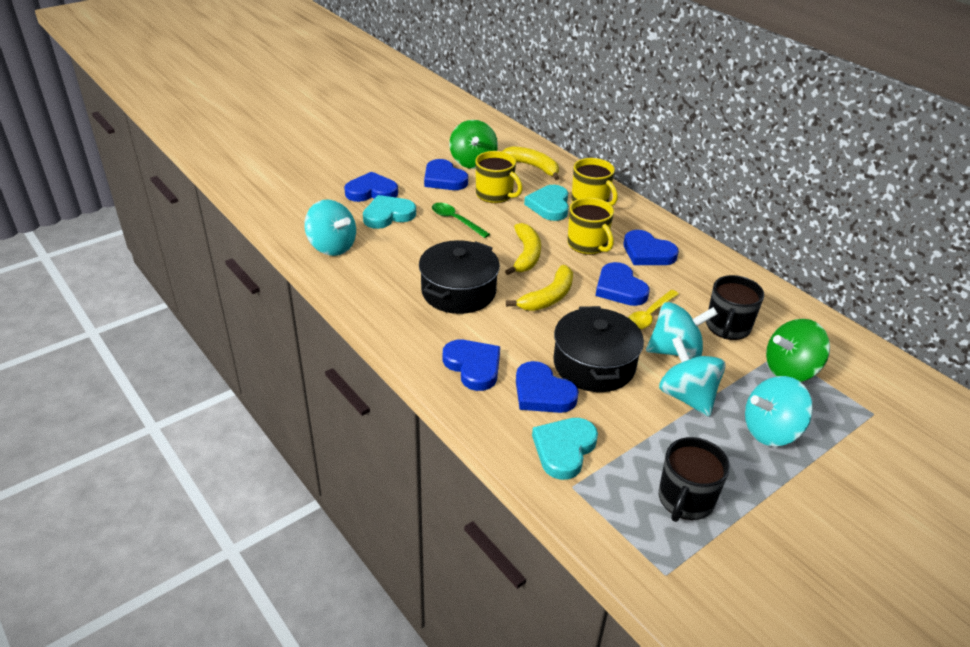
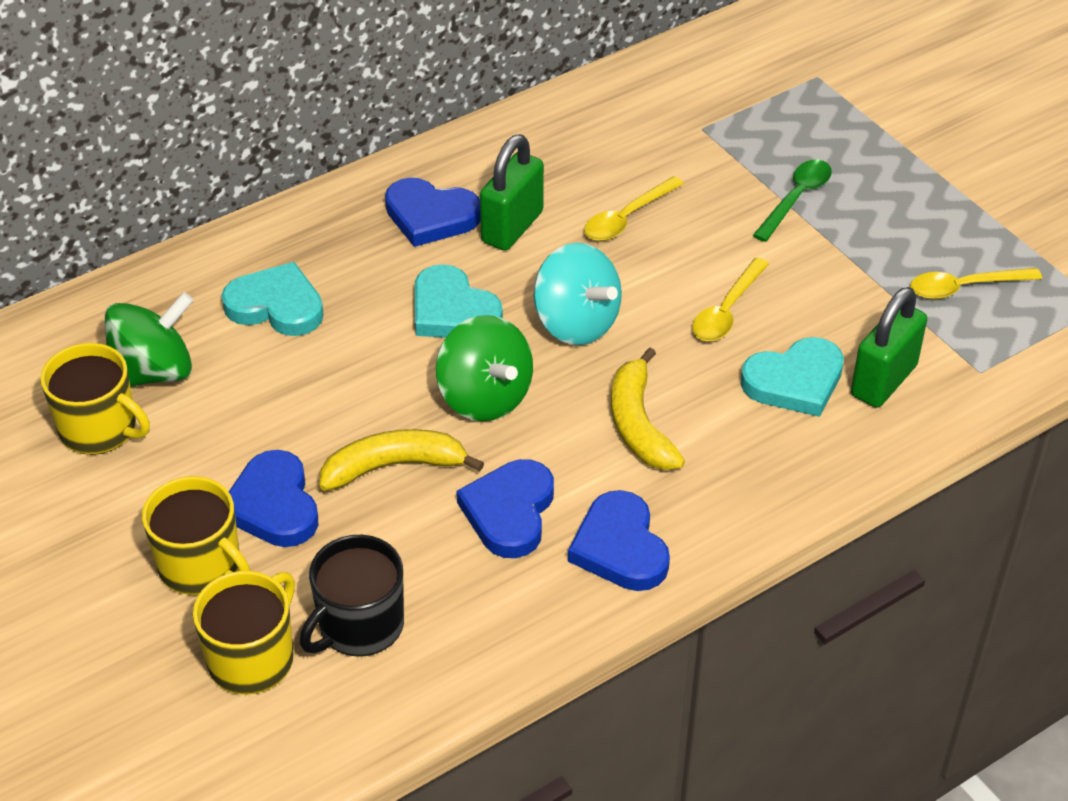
black mug: [659,437,730,522] [706,275,764,340] = 2 -> [300,535,404,657] = 1
black pot: [419,240,500,314] [554,306,644,392] = 2 -> none = 0
blue heart: [344,172,398,202] [424,159,468,190] [443,340,500,391] [516,361,579,413] [596,262,649,306] [623,230,679,265] = 6 -> [229,450,318,547] [385,178,481,247] [456,459,554,558] [568,490,670,591] = 4
green padlock: none = 0 -> [480,134,544,251] [851,287,927,408] = 2
turquoise spinning top: [304,199,356,256] [646,302,718,359] [659,336,726,417] [745,376,813,446] = 4 -> [533,243,622,345] = 1
yellow banana: [502,146,559,180] [505,223,541,275] [506,265,573,311] = 3 -> [319,429,484,491] [611,347,685,470] = 2
yellow spoon: [628,290,679,330] = 1 -> [584,176,684,241] [692,258,769,341] [910,268,1042,299] = 3

